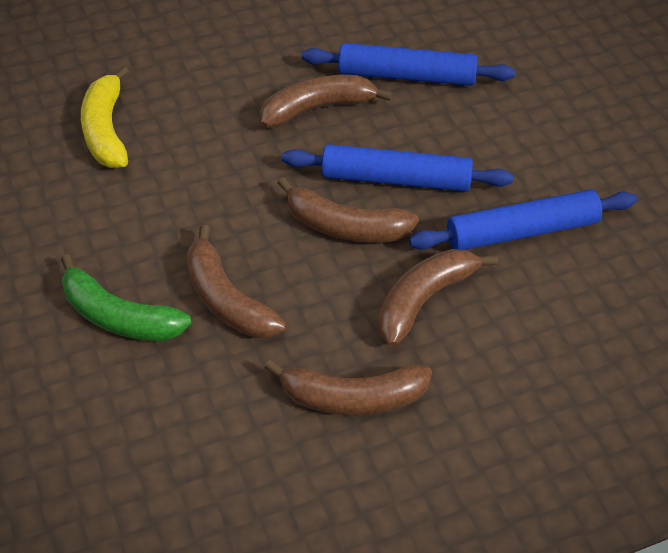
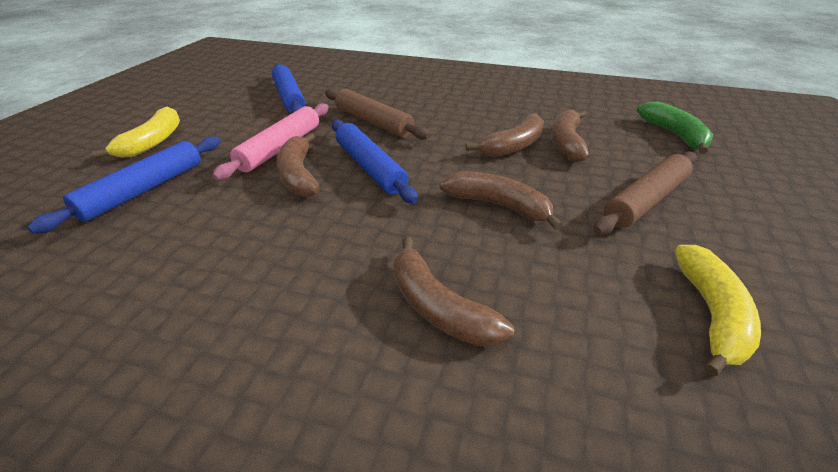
brown rolling pin: none = 0 -> [325,88,430,140] [594,151,697,235] = 2
pink rolling pin: none = 0 -> [212,103,329,180] = 1
yellow banana: [81,66,129,168] = 1 -> [91,107,180,159] [675,245,761,377] = 2

